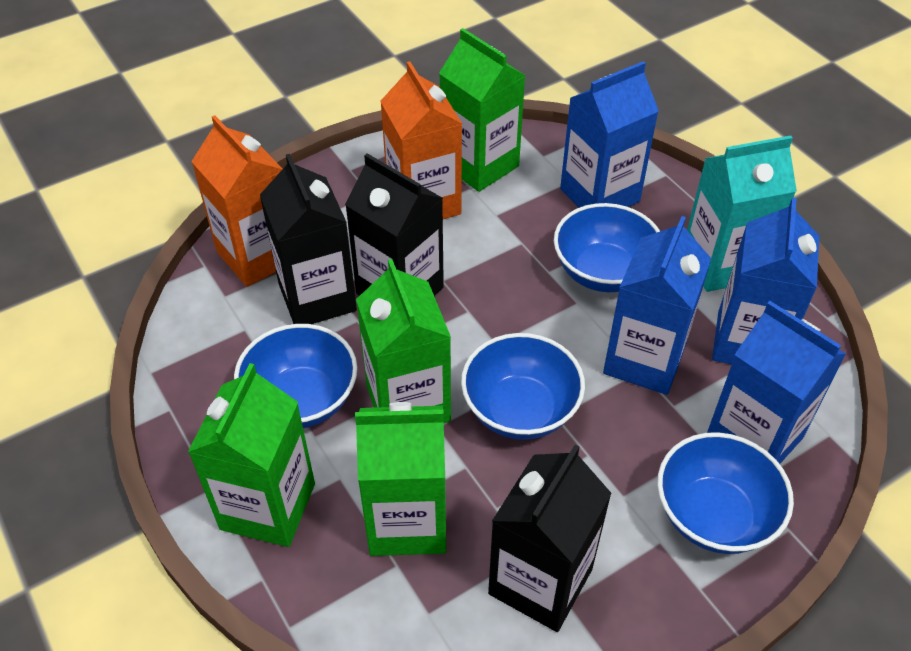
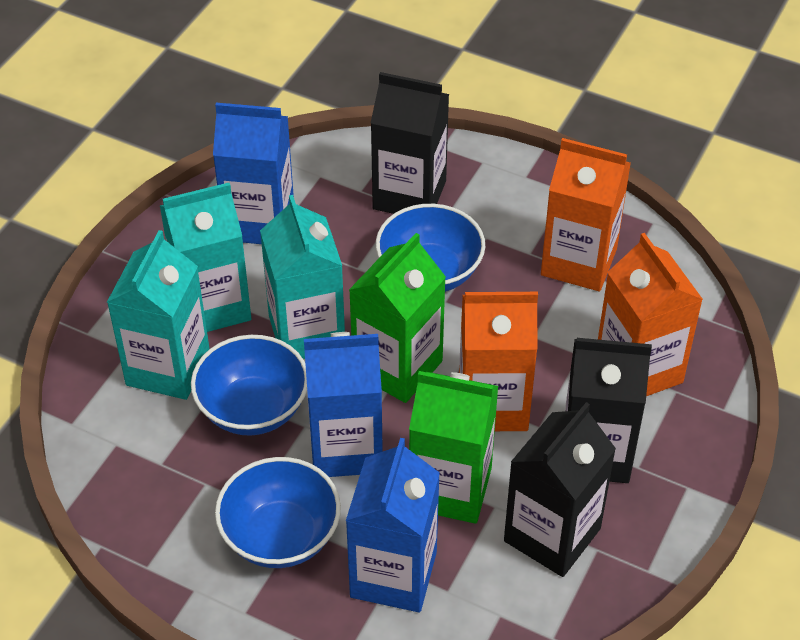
blue bowl: [234,324,357,428] [461,333,585,440] [554,203,660,292] [657,432,794,554] = 4 -> [191,335,307,435] [215,457,341,568] [376,204,485,292] = 3
blue carton: [560,61,659,208] [603,216,711,395] [707,301,846,464] [712,197,819,364] = 4 -> [213,103,294,244] [304,332,383,477] [346,438,440,612] = 3
green carton: [188,363,315,547] [355,402,446,556] [356,259,451,423] [439,28,526,192] = 4 -> [349,233,446,403] [409,371,498,524] = 2
orange carton: [191,115,283,287] [380,61,462,219] = 2 -> [459,292,538,431] [541,138,631,291] [598,233,703,396] = 3
turquoise carton: [687,136,797,292] = 1 -> [107,230,210,400] [160,183,251,332] [260,195,345,359] = 3

